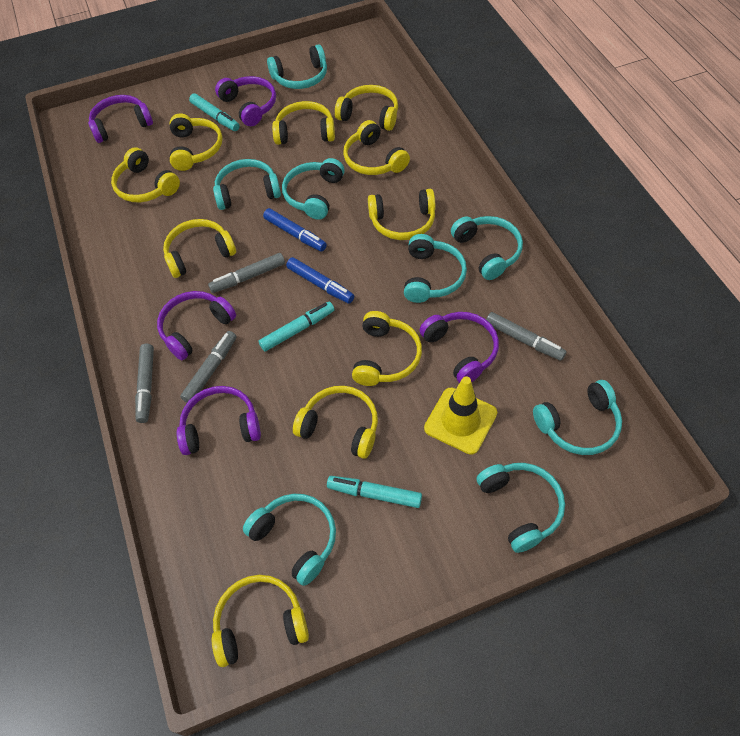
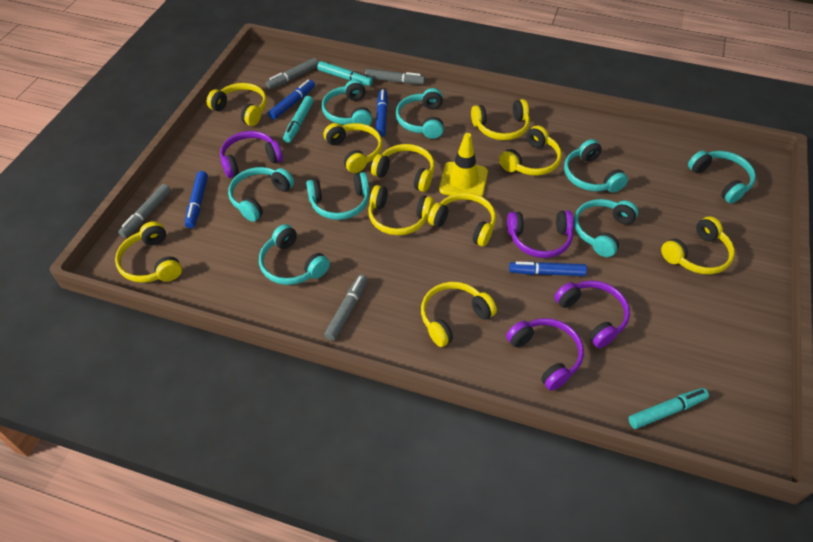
blue marker: [263,208,327,252] [286,257,354,304] = 2 -> [185,171,208,228] [268,80,315,120] [376,89,388,137] [509,261,587,276] = 4
purple headphones: [88,95,153,143] [157,291,236,360] [177,386,261,455] [215,76,276,126] [420,312,499,383] = 5 -> [220,131,283,178] [506,318,584,391] [507,210,574,258] [554,280,630,348] = 4

